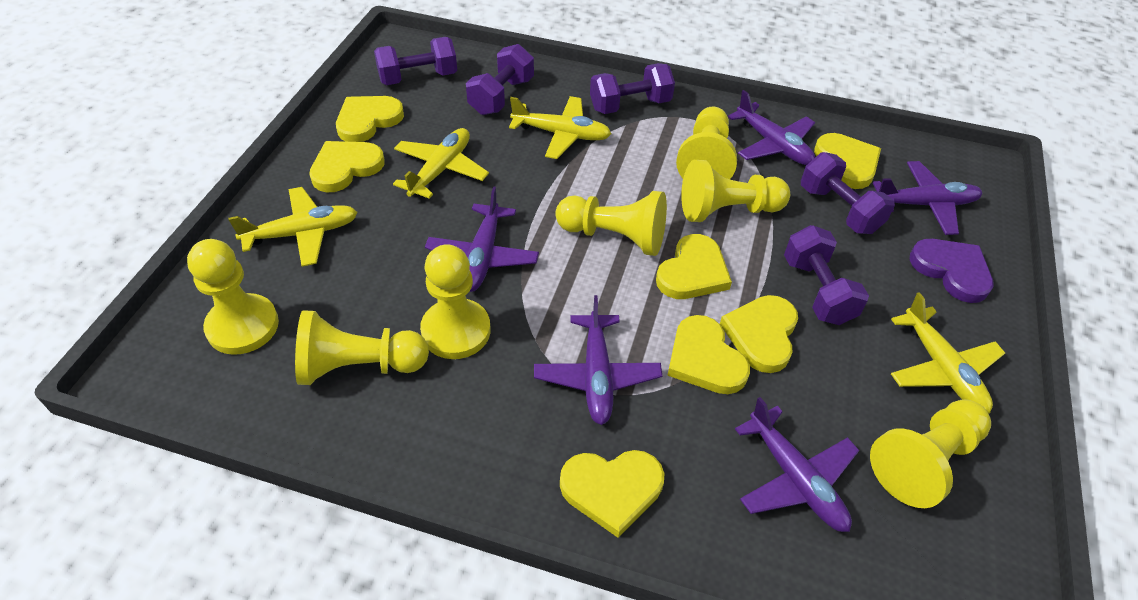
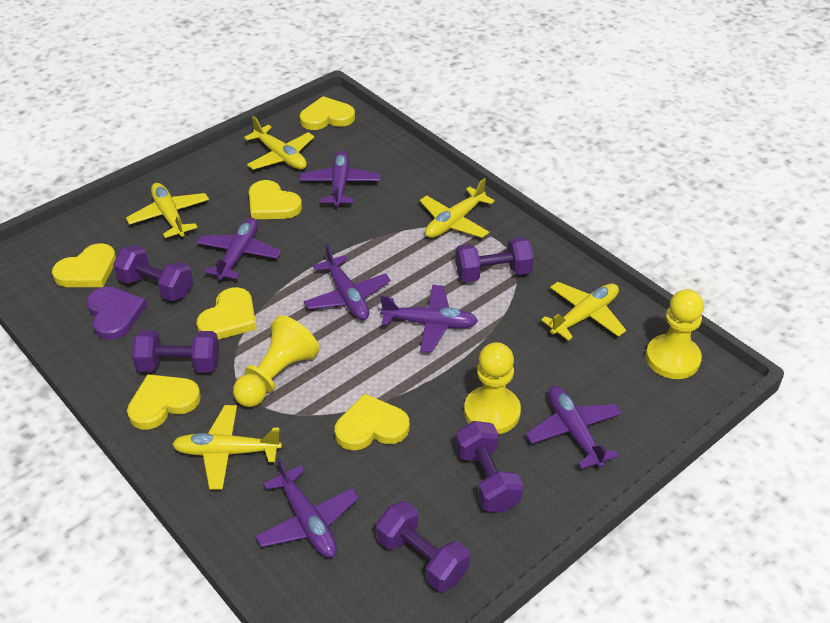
purple plane: [425,187,539,292] [534,295,662,425] [728,90,815,165] [735,397,859,532] [873,161,982,235] = 5 -> [197,218,281,280] [255,458,359,558] [300,150,380,207] [304,244,391,320] [380,285,478,353] [526,386,622,469] = 6
yellow heart: [309,141,385,192] [336,96,404,142] [560,450,664,538] [656,234,732,299] [667,315,750,394] [720,295,798,373] [814,133,881,189] = 7 -> [52,243,116,287] [127,374,201,430] [197,287,257,339] [249,180,302,219] [300,96,355,130] [335,394,410,450] = 6
yellow pawn: [187,239,279,355] [295,310,429,385] [420,244,491,359] [555,191,667,256] [676,107,737,179] [681,160,790,222] [870,399,991,508] = 7 -> [233,315,319,407] [464,342,521,434] [646,289,704,379] = 3
yellow plane: [228,187,358,267] [393,128,489,199] [509,96,611,159] [891,292,1005,414] = 4 -> [126,183,209,238] [172,405,282,490] [244,116,314,170] [420,178,495,238] [541,282,626,341] = 5

